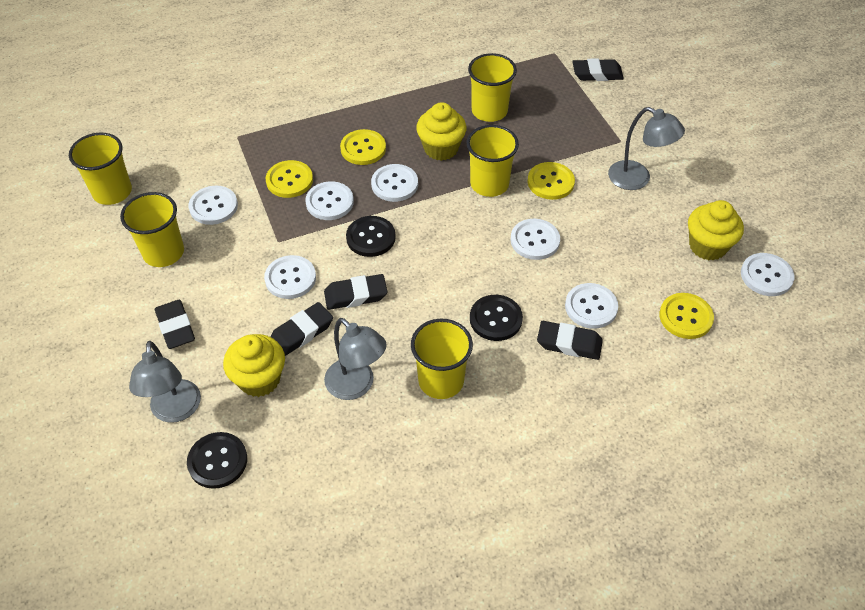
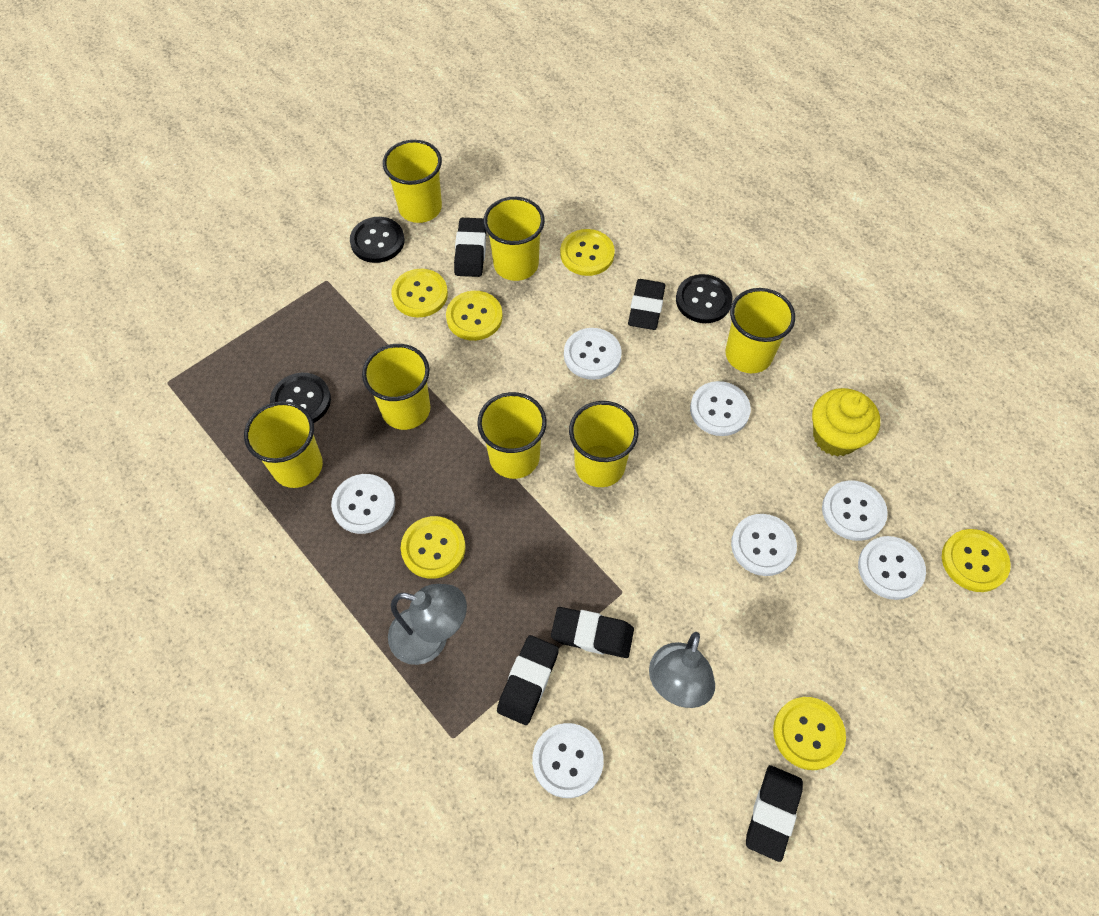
grey lamp: [129,341,201,423] [324,318,387,400] [608,107,685,190] = 3 -> [388,584,467,665] [649,632,715,708] = 2
yellow button: [266,160,313,198] [340,129,386,165] [527,162,575,200] [659,293,714,339] = 4 -> [392,269,448,317] [401,516,466,579] [446,291,503,341] [560,229,615,276] [773,697,846,770] [942,529,1011,592] = 6
yellow cup: [69,132,132,205] [120,192,184,267] [411,319,473,399] [467,125,519,197] [468,53,517,122] = 5 -> [244,401,323,488] [362,344,430,430] [383,140,442,223] [477,392,547,479] [483,197,545,281] [569,401,638,487] [725,288,795,373] = 7
yellow cupcake: [223,334,285,397] [416,102,466,161] [688,200,744,261] = 3 -> [812,388,880,457] = 1

